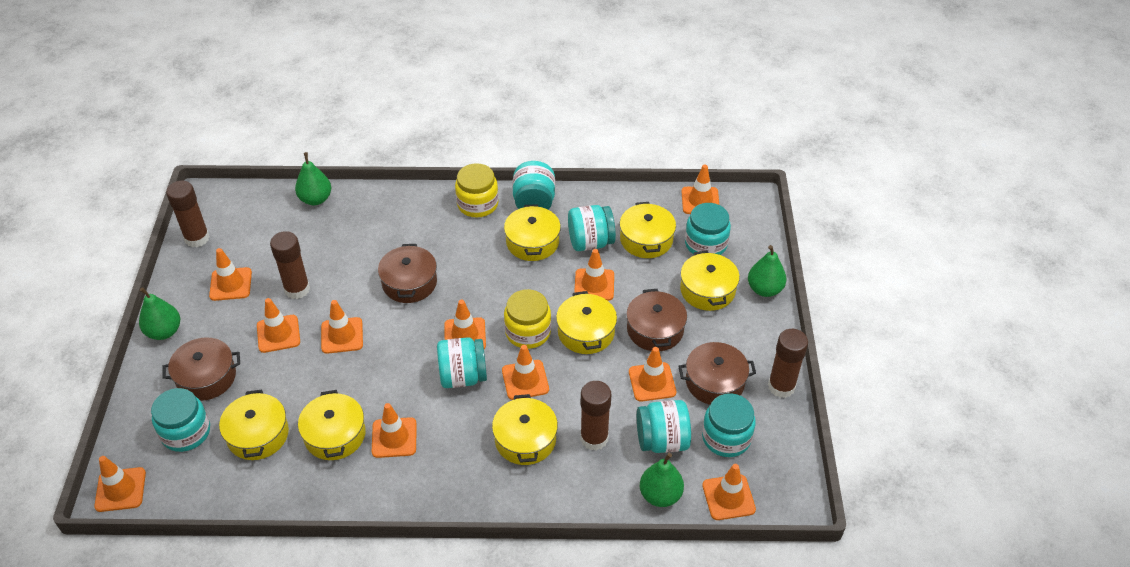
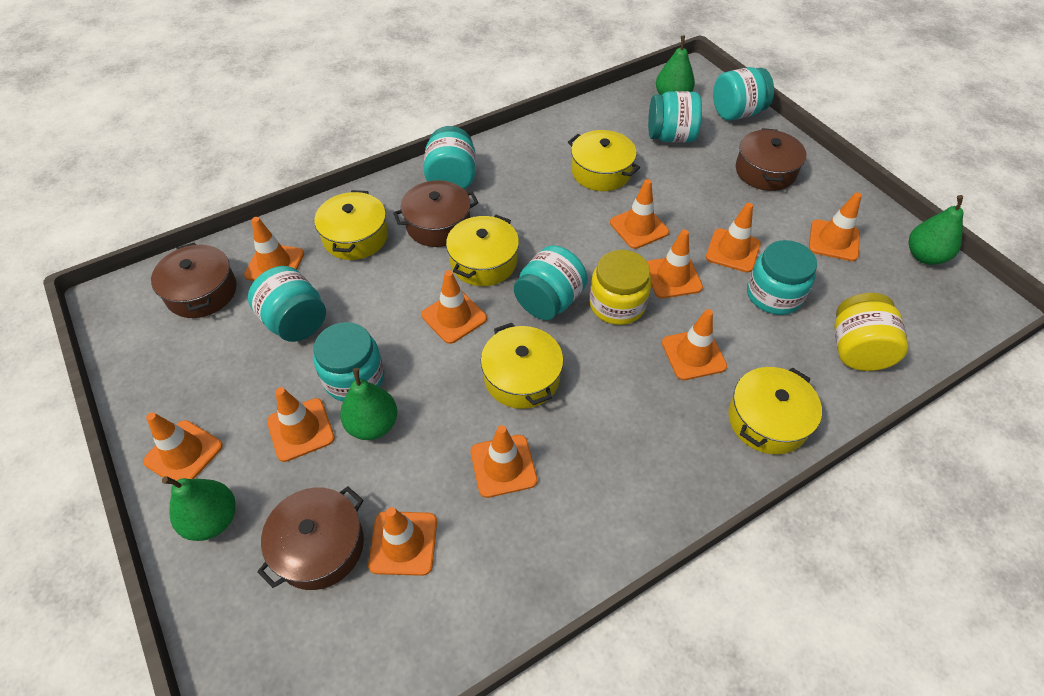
brown glue stick: [166,181,210,247] [270,231,310,299] [580,381,611,451] [768,329,808,398] = 4 -> none = 0
yellow pot: [219,390,289,460] [298,390,366,460] [492,394,558,465] [504,204,561,261] [556,291,617,354] [620,202,676,258] [680,251,740,311] = 7 -> [314,190,388,260] [446,215,519,286] [481,323,563,409] [568,130,640,191] [728,367,822,454] = 5

